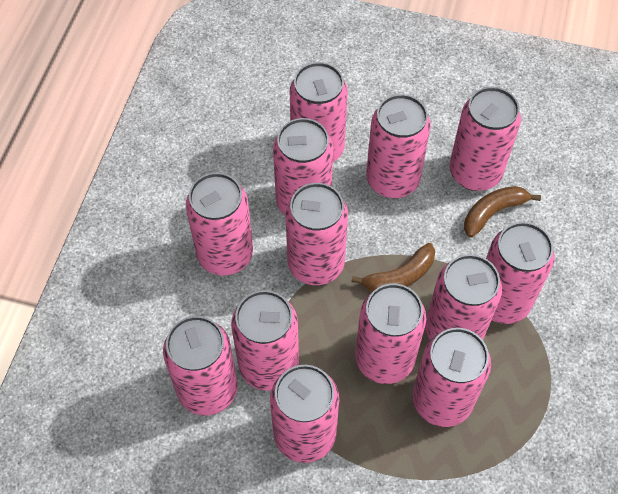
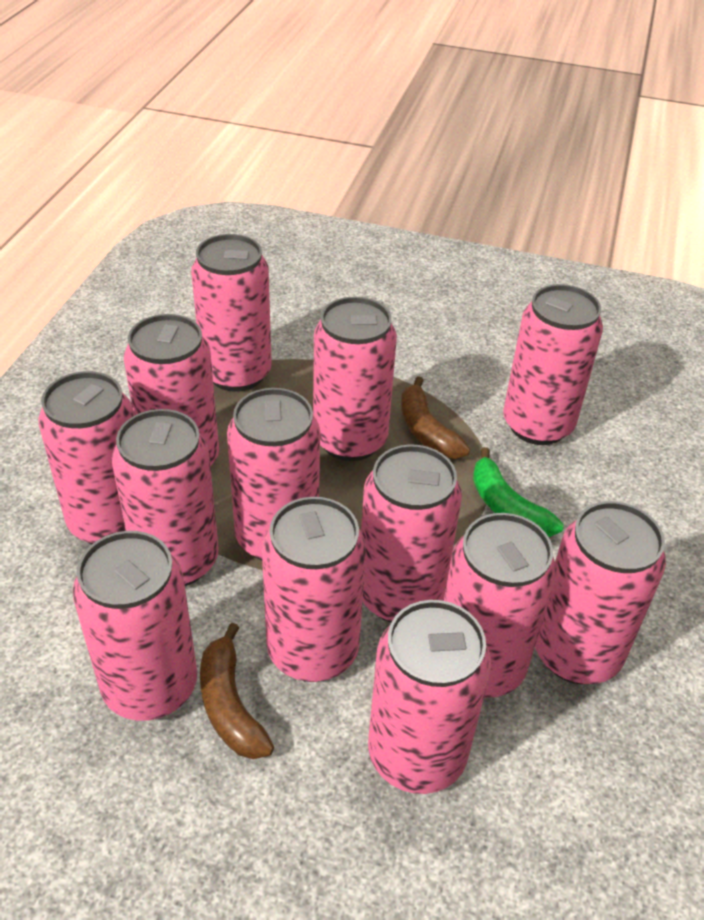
green banana: none = 0 -> [473,447,564,537] = 1

